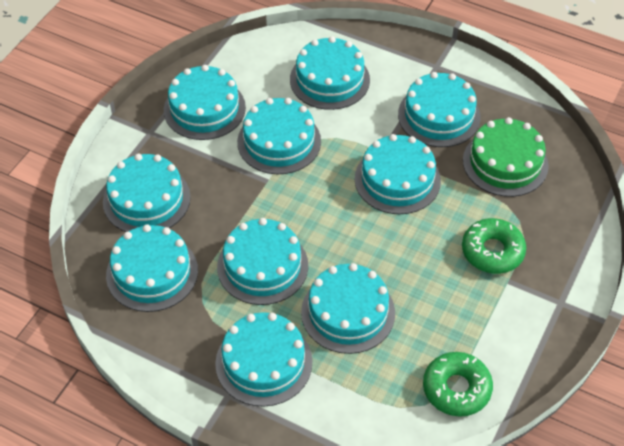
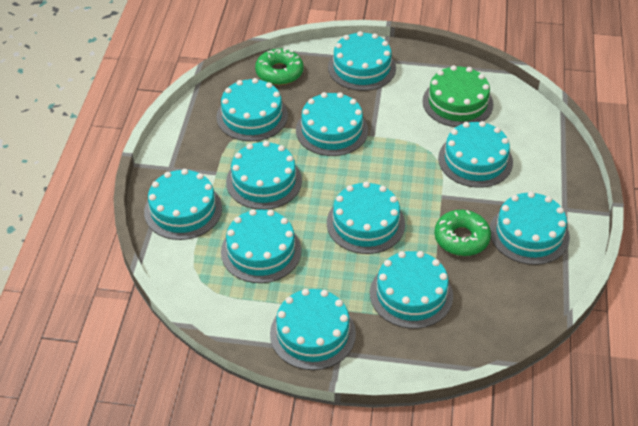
turquoise cake: [103,154,191,232] [106,224,198,312] [164,65,246,140] [215,312,312,407] [217,218,308,305] [237,98,321,174] [290,36,370,110] [301,263,395,354] [355,134,441,214] [398,72,481,147] = 10 -> [144,169,222,240] [216,78,288,141] [221,209,301,283] [226,141,302,210] [270,289,356,370] [296,92,368,156] [327,182,405,254] [328,31,396,91] [370,251,453,329] [438,121,513,188] [490,192,570,265] = 11

